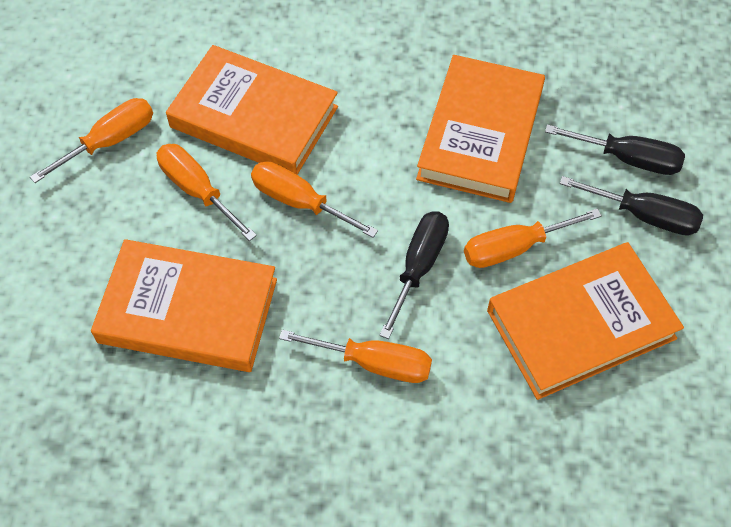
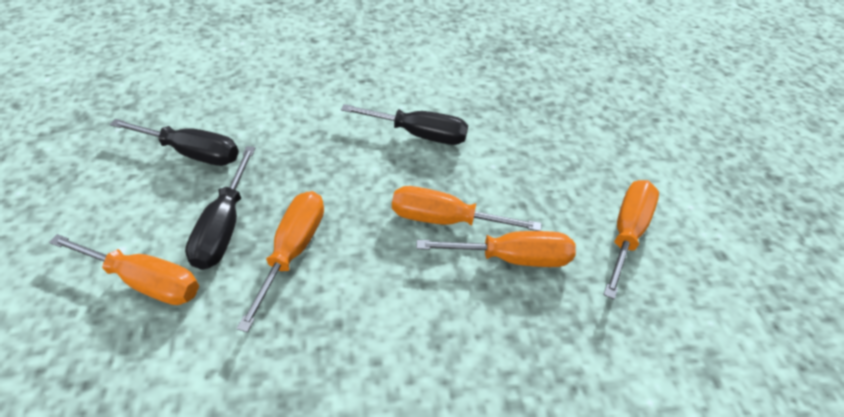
orange book: [91,239,277,372] [166,45,338,175] [416,55,545,203] [487,242,684,400] = 4 -> none = 0

